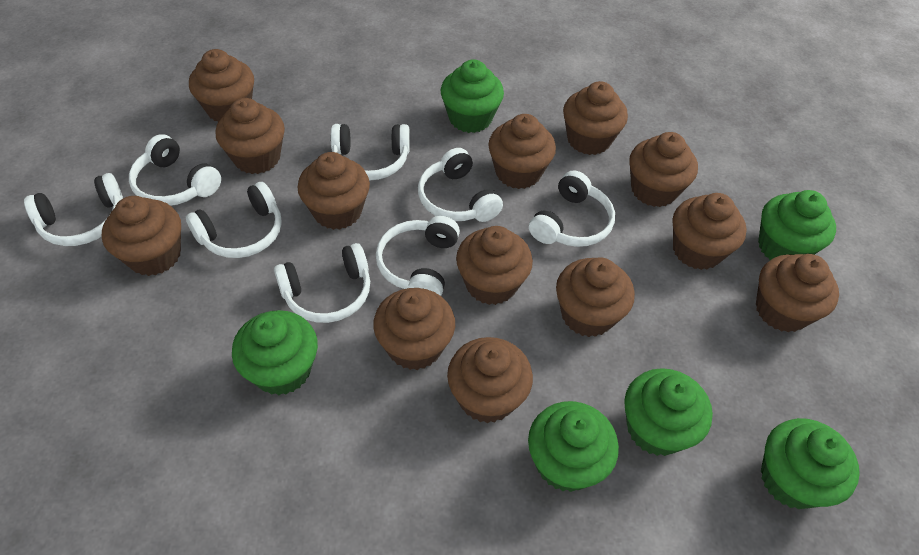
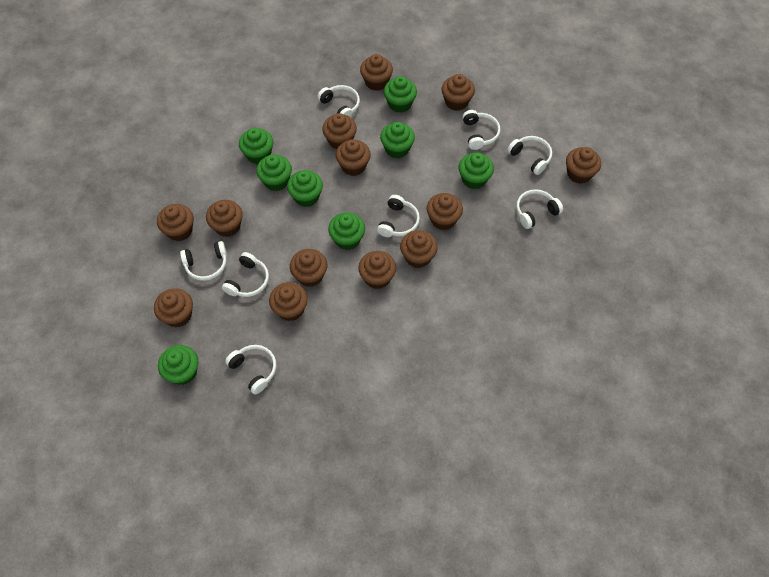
green cupcake: [232,310,318,395] [441,59,504,133] [528,401,619,492] [624,368,713,456] [758,190,836,260] [761,418,860,509] = 6 -> [158,345,199,385] [239,128,274,164] [256,154,292,191] [287,170,323,207] [328,212,365,250] [380,122,415,158] [384,76,417,113] [459,153,494,189] = 8

